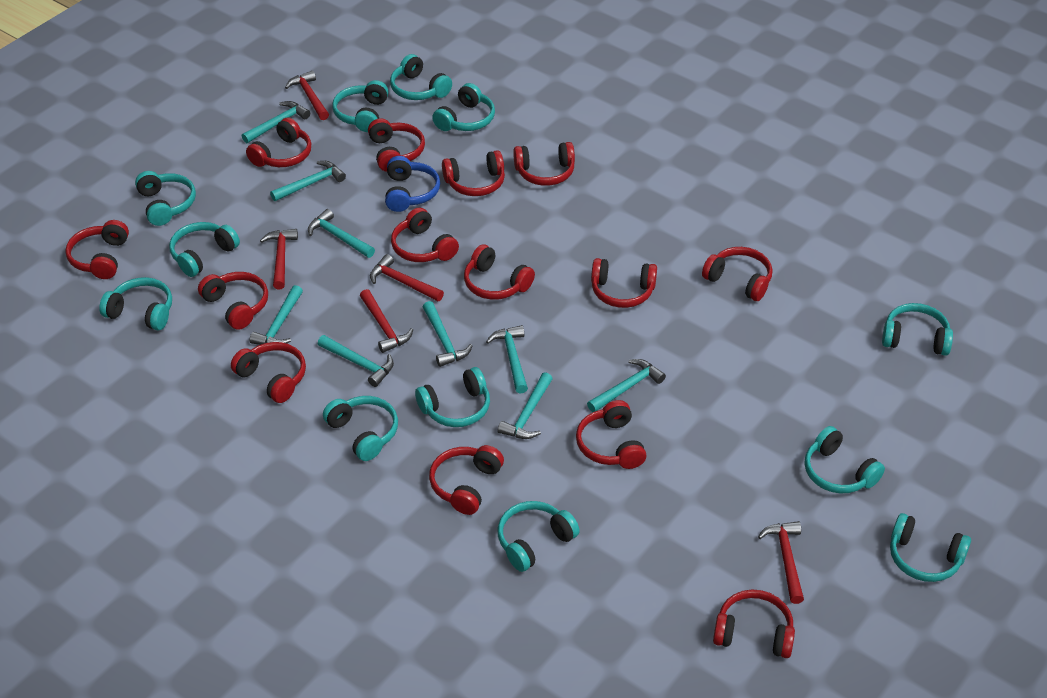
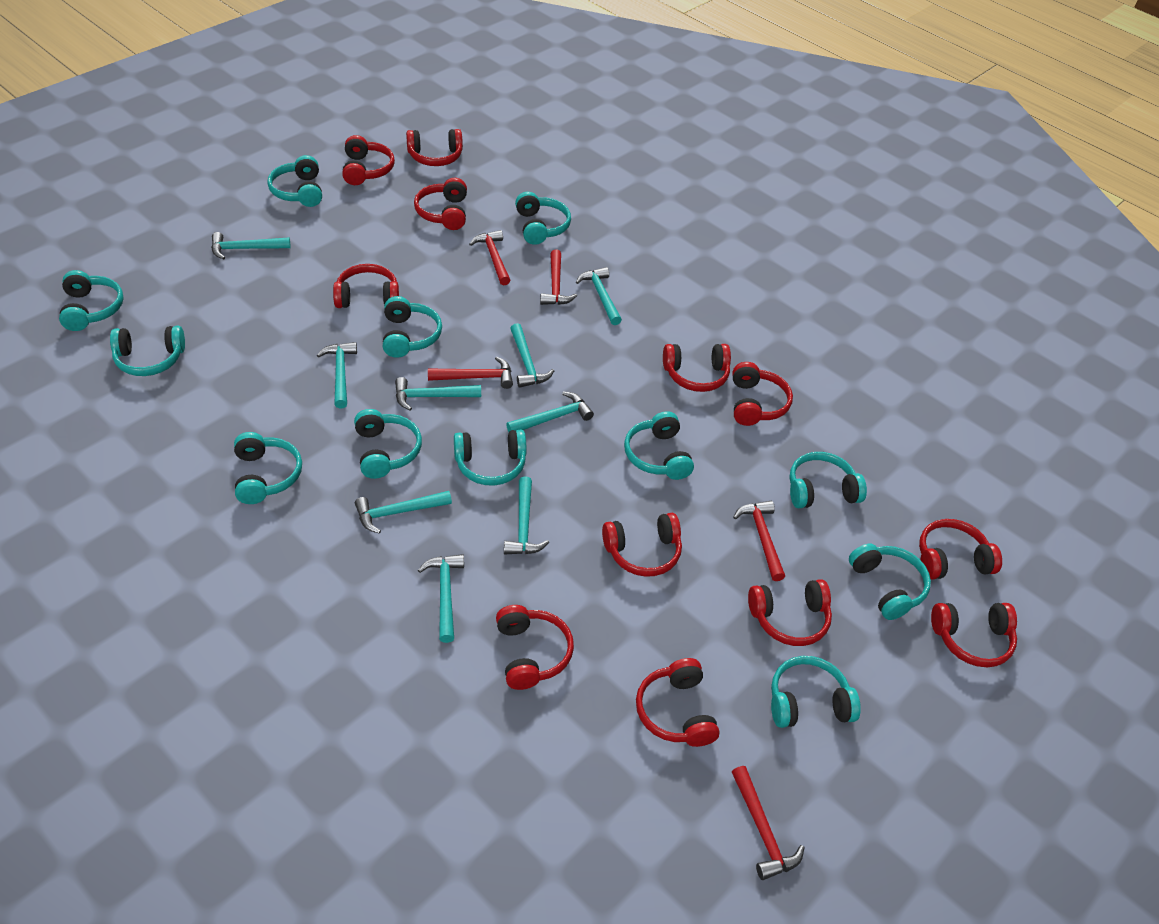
blue headphones: [385,156,440,212] = 1 -> none = 0
red headphones: [66,220,129,279] [198,272,268,330] [231,342,306,403] [246,118,311,167] [368,118,425,172] [391,208,459,262] [429,445,504,515] [442,150,505,196] [464,244,535,300] [513,142,575,186] [576,400,646,469] [591,258,657,308] [702,247,773,301] [713,590,795,658] = 14 -> [333,264,399,308] [342,135,395,185] [406,129,463,166] [414,178,467,230] [496,605,574,690] [602,513,682,577] [636,658,719,747] [663,344,731,392] [732,362,793,426] [748,579,832,646] [919,519,1002,580] [931,603,1017,667] = 12

